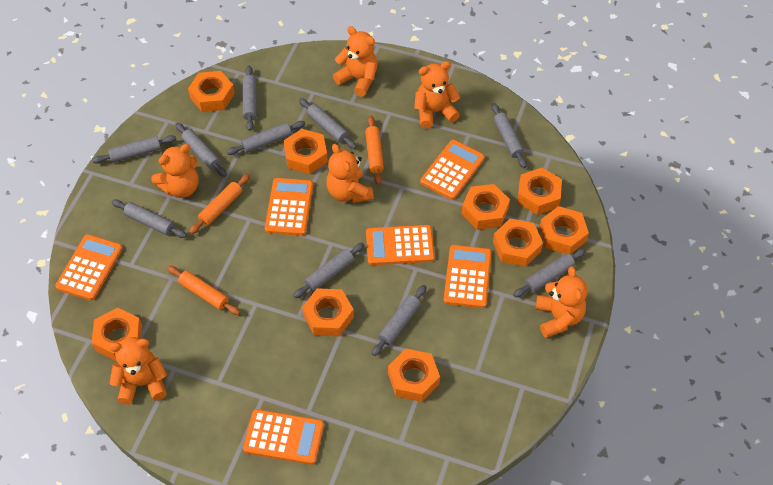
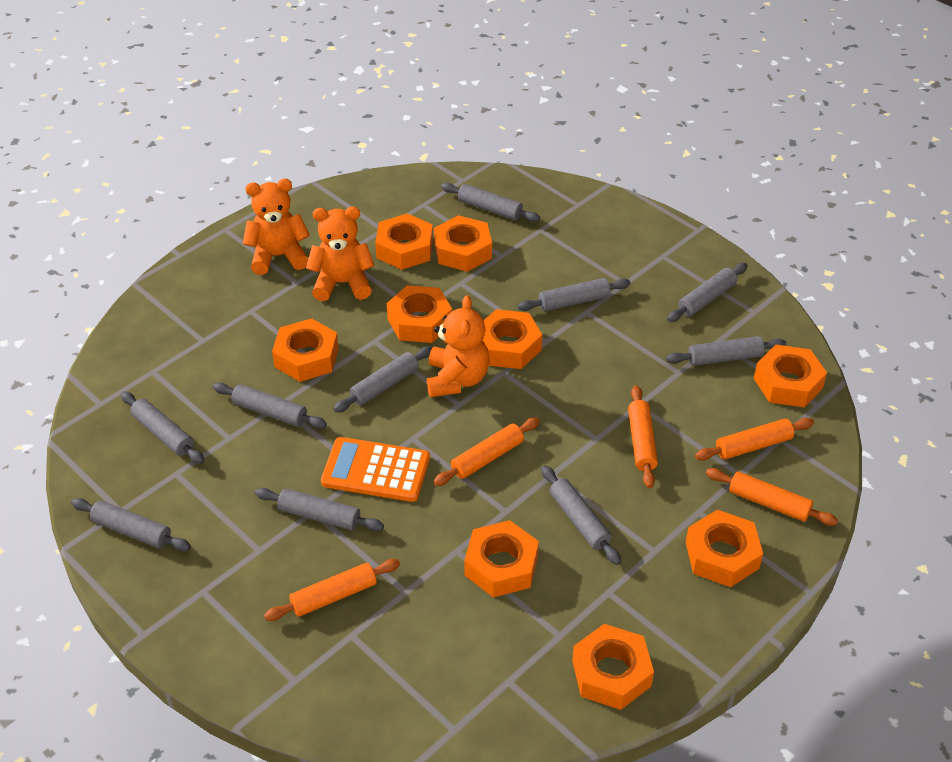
orange calculator: [55,234,123,300] [243,409,324,465] [265,178,313,236] [366,225,435,265] [420,140,485,200] [444,245,492,308] = 6 -> [321,437,430,502] = 1
orange rolling pin: [167,266,240,315] [189,174,250,234] [365,116,384,185] = 3 -> [264,559,400,621] [433,418,540,486] [628,385,658,488] [695,418,814,461] [706,468,838,526] = 5
orange teddy bear: [109,337,167,405] [151,144,199,198] [326,144,374,203] [333,26,378,97] [414,61,461,129] [536,266,587,338] = 6 -> [243,179,310,275] [306,206,375,301] [427,295,490,397] = 3

